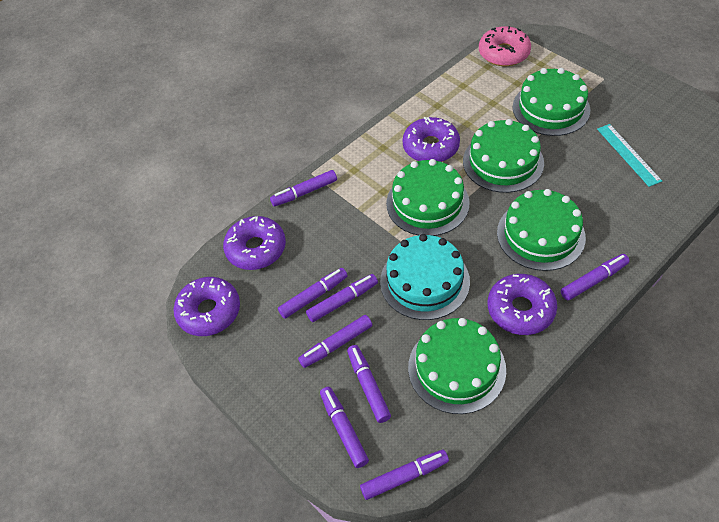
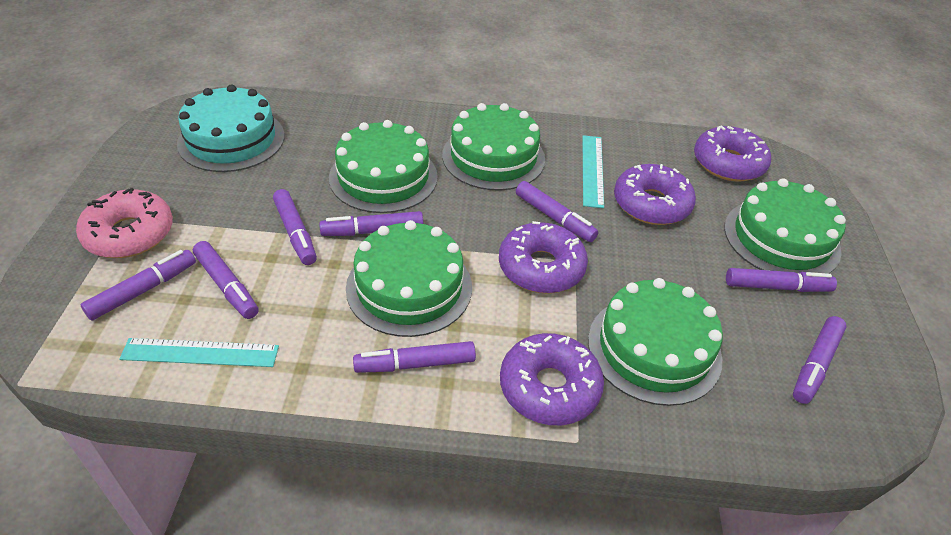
turquoise ruler: [597,124,662,187] = 1 -> [119,338,279,367] [582,135,604,208] = 2

